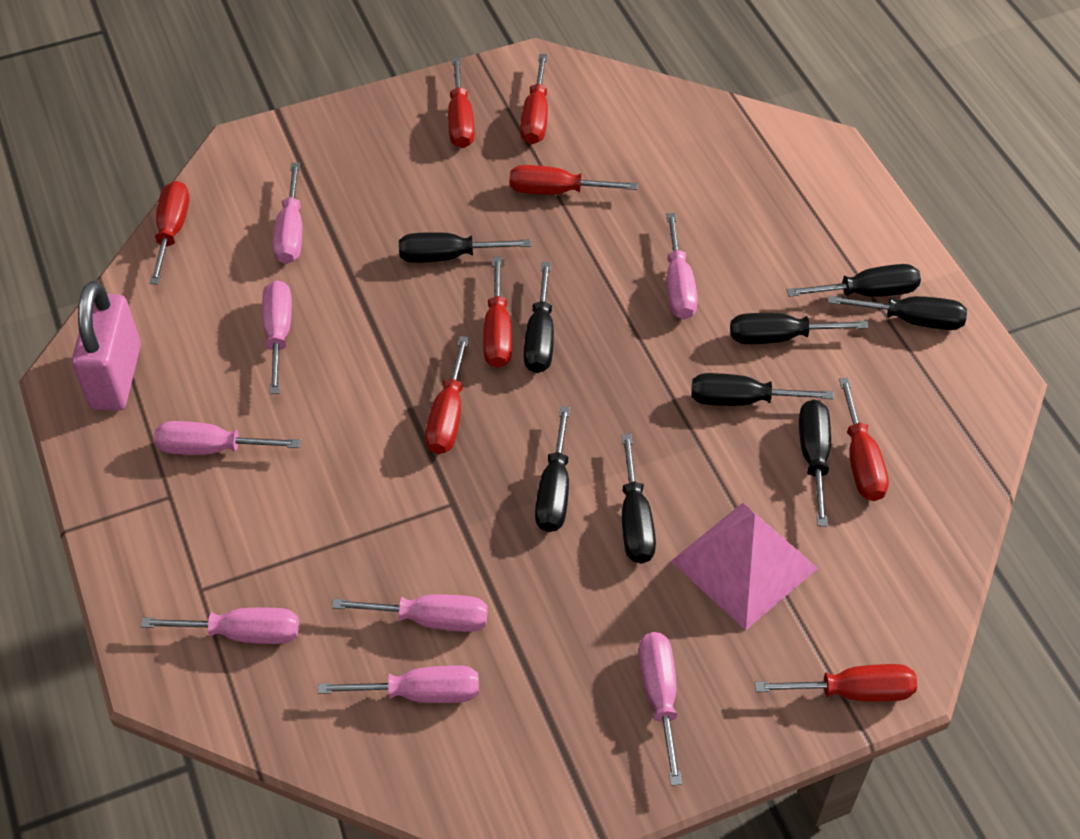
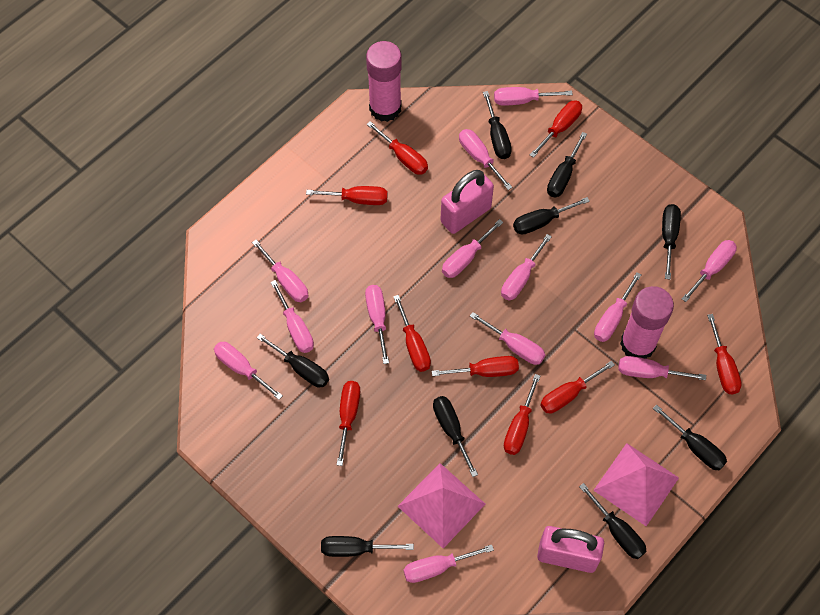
pink glue stick: none = 0 -> [366,41,402,122] [620,286,674,359] = 2
pink padlock: [72,281,141,411] = 1 -> [440,170,494,234] [537,526,604,573] = 2
pink pyramid: [671,503,818,630] = 1 -> [398,463,485,548] [593,443,679,526] = 2
pink screwdriver: [141,607,299,644] [154,421,300,455] [262,280,292,394] [273,163,302,264] [318,665,479,703] [332,594,488,632] [639,632,682,786] [666,213,698,319] = 8 -> [214,342,283,400] [252,240,308,302] [271,280,314,353] [365,285,389,364] [403,545,494,583] [442,219,504,278] [459,129,513,190] [470,312,545,365] [494,87,573,106] [501,234,552,301] [594,272,641,342] [618,356,706,380] [682,240,737,302] = 13
red screwdriver: [150,181,189,284] [425,336,469,454] [448,57,475,148] [483,257,512,368] [510,165,638,195] [520,54,548,144] [755,664,917,702] [839,378,889,501] = 8 -> [306,186,388,205] [337,381,360,466] [366,121,428,175] [393,295,431,372] [432,356,519,377] [504,374,540,455] [530,100,582,158] [540,361,615,413] [707,314,742,394] = 9

